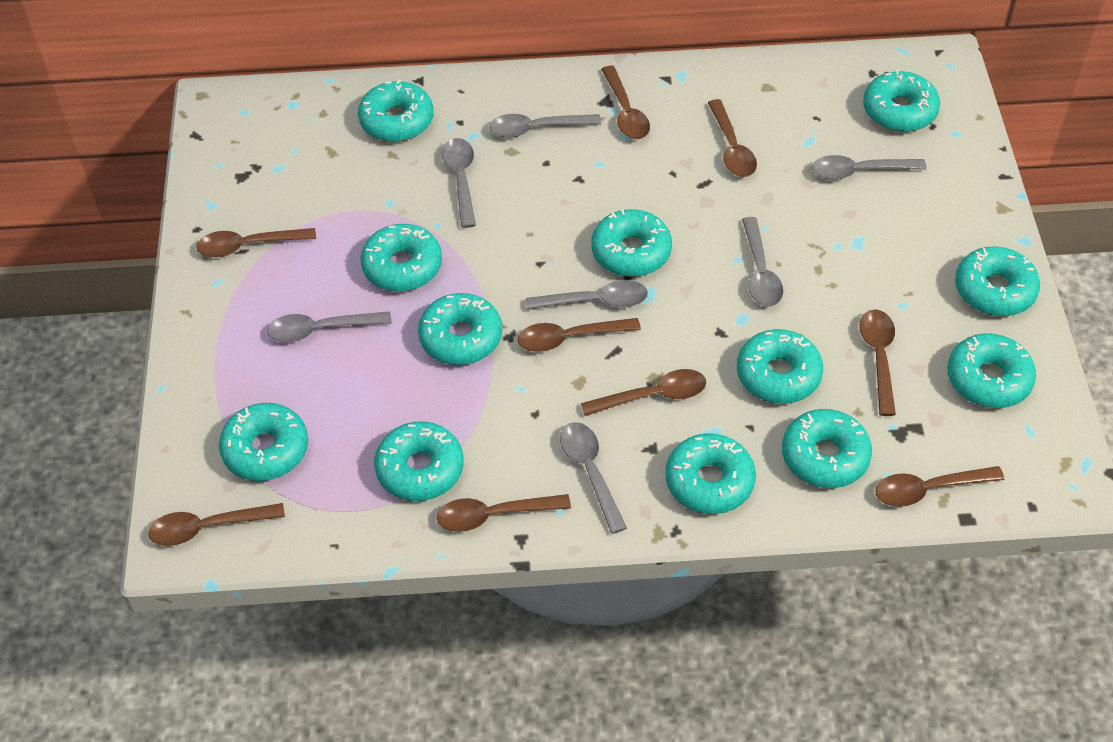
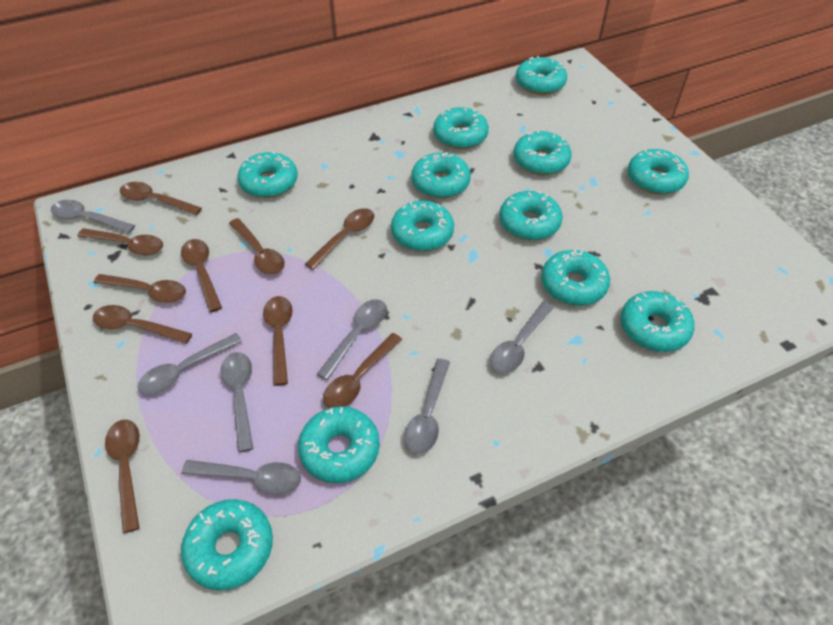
brown spoon: [148,503,285,546] [196,228,316,257] [437,494,571,532] [518,318,641,352] [581,369,706,416] [601,66,650,139] [708,99,757,177] [860,309,896,416] [875,466,1004,507] = 9 -> [77,228,163,255] [93,305,192,344] [94,274,186,303] [105,420,140,533] [120,182,202,215] [181,239,222,312] [229,218,285,274] [263,296,293,386] [305,208,374,270] [323,333,402,408] = 10

